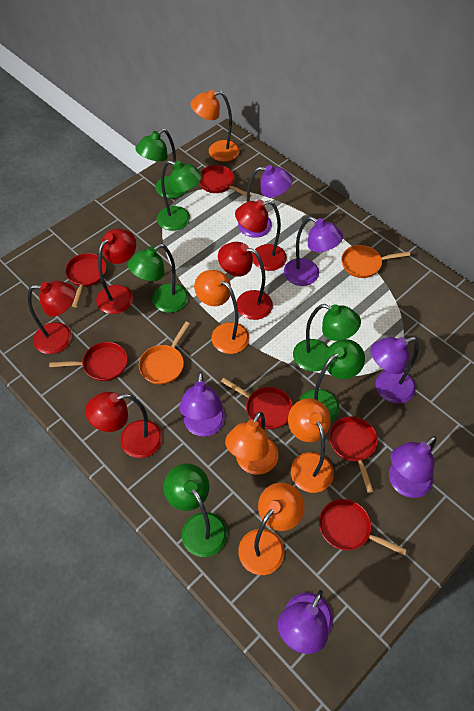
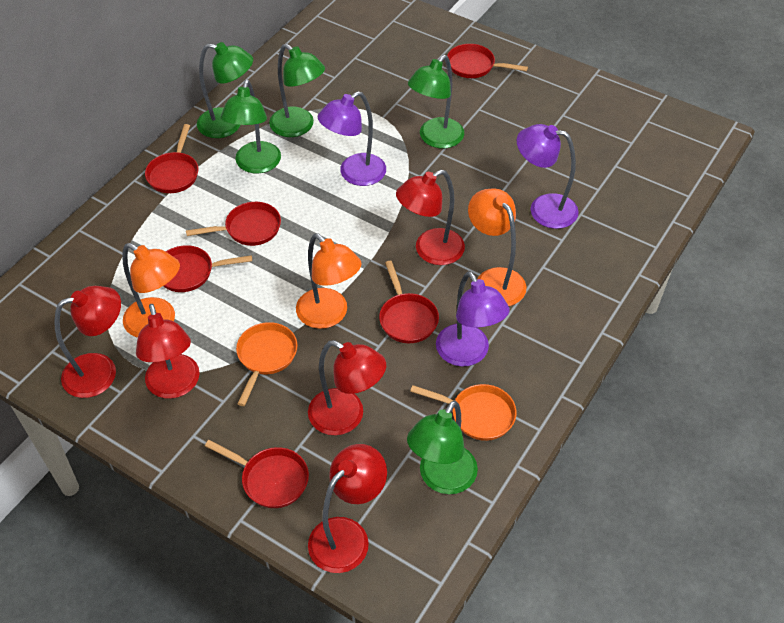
green lamp: [128,244,188,313] [135,129,186,199] [157,160,202,231] [163,464,227,557] [293,304,361,372] [299,339,365,421] = 6 -> [197,42,253,138] [221,80,281,173] [269,44,325,137] [407,400,478,494] [408,55,464,148] = 5
orange lamp: [190,90,239,162] [194,270,249,354] [225,412,278,475] [238,483,304,575] [288,398,334,493] = 5 -> [122,243,180,338] [296,233,362,329] [468,188,526,306] = 3
purple lamp: [179,372,225,437] [238,165,293,238] [278,590,333,654] [284,216,343,286] [371,337,419,404] [389,436,437,498] = 6 -> [317,91,386,186] [436,271,510,366] [517,124,579,229] = 3

